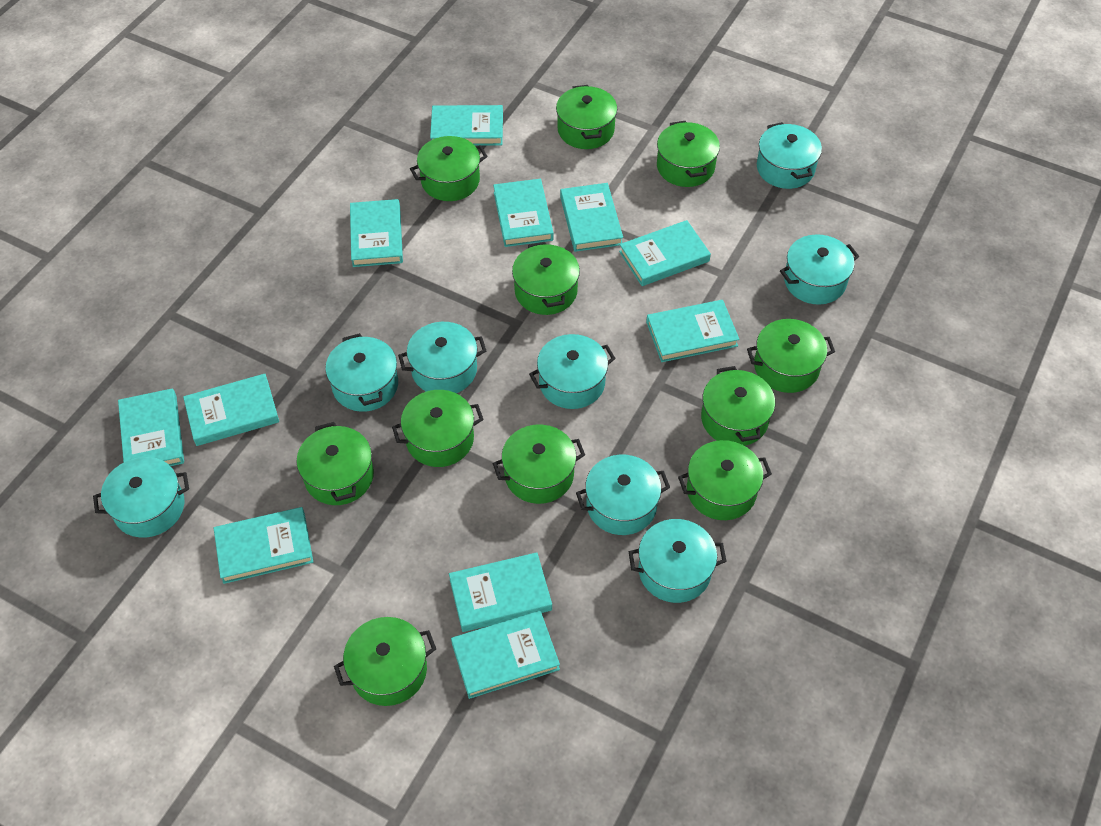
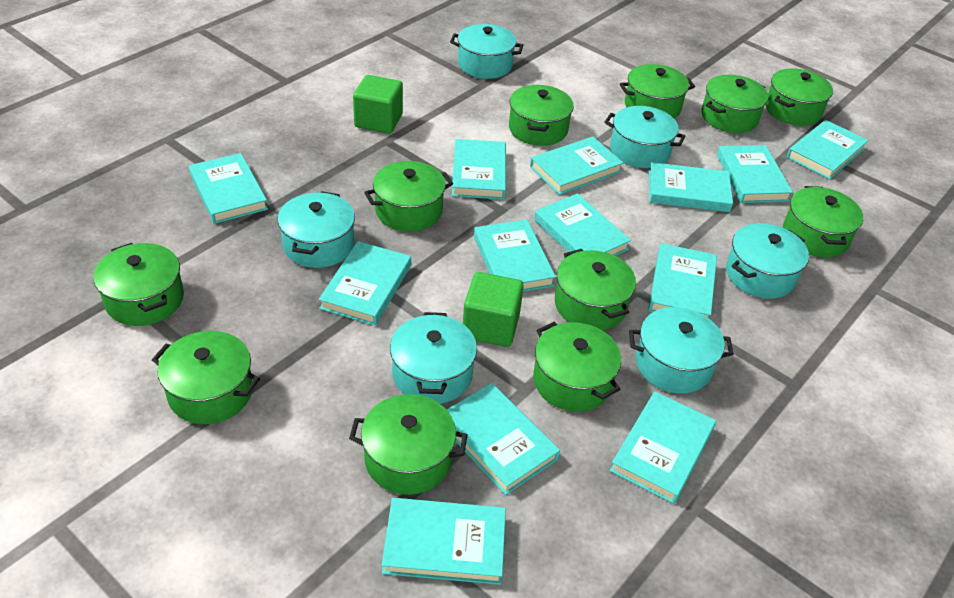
green cube: none = 0 -> [353,75,403,134] [463,272,524,347] = 2
turquoise book: [118,388,184,466] [183,374,279,446] [214,507,313,584] [350,199,403,267] [430,105,503,146] [449,552,552,632] [451,611,560,699] [493,179,554,247] [560,183,623,252] [619,220,711,286] [646,300,740,362] = 11 -> [189,153,268,224] [319,241,411,326] [382,498,506,585] [447,383,560,495] [452,139,506,200] [474,220,556,292] [530,136,623,195] [534,193,631,256] [610,391,716,504] [648,243,717,318] [649,162,733,212] [717,145,793,203] [787,120,869,179] = 13
turquoise pot: [93,457,189,538] [325,333,398,412] [398,322,486,393] [529,334,616,409] [576,455,670,535] [629,519,727,603] [757,122,822,189] [780,234,859,305] = 8 -> [278,191,355,268] [390,312,477,404] [450,24,523,79] [604,106,686,168] [629,307,734,394] [726,223,809,299] = 6

